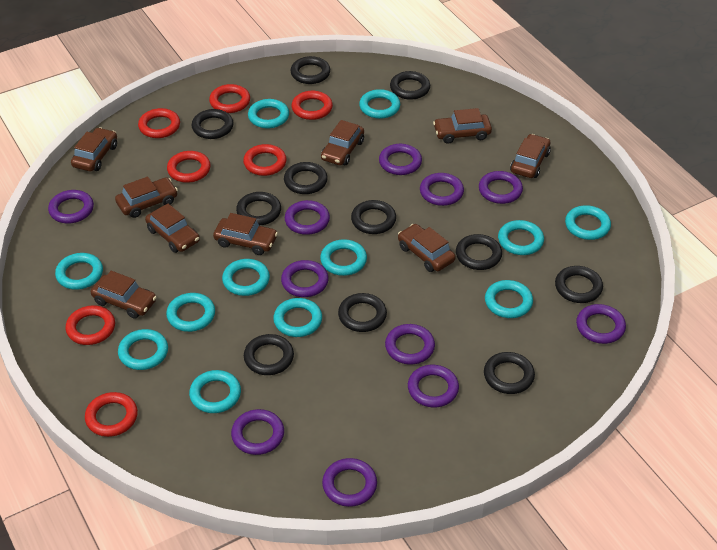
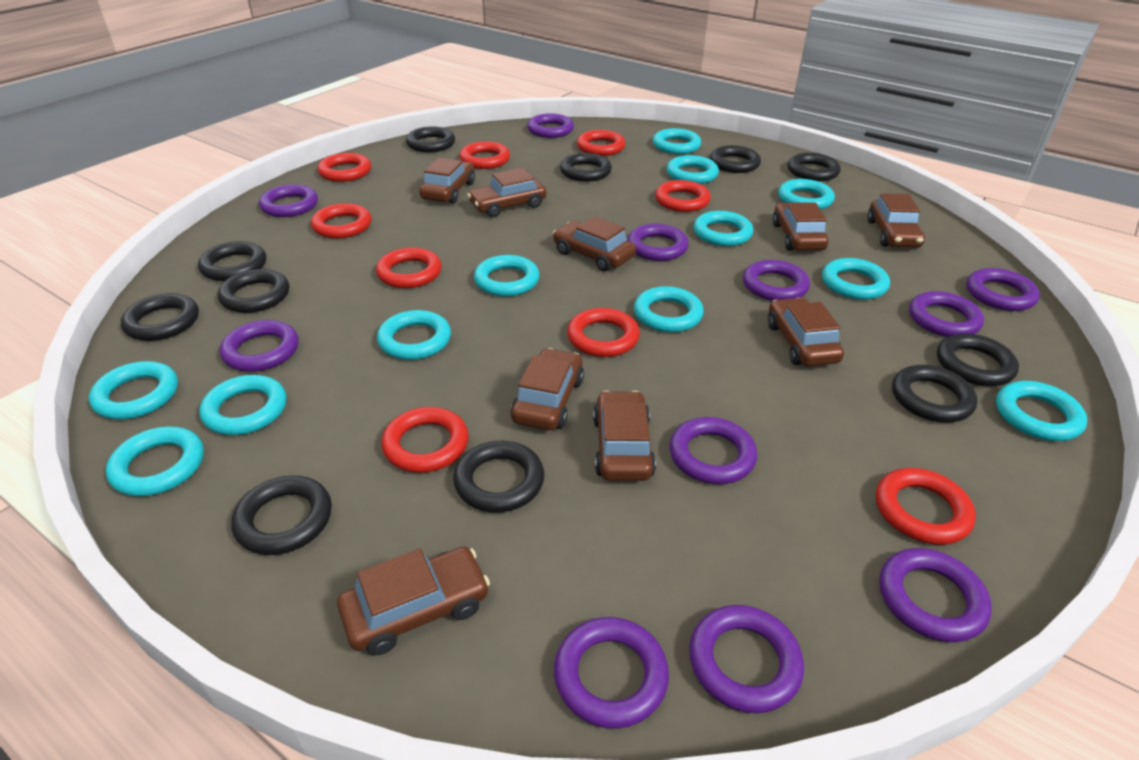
red ring: [65,305,115,345] [85,392,138,437] [138,108,180,138] [167,151,211,183] [209,84,250,113] [243,144,287,176] [292,91,333,120] = 7 -> [311,203,372,239] [318,153,371,182] [376,247,442,288] [381,407,469,473] [459,141,510,169] [567,308,640,357] [577,130,625,156] [655,180,711,212] [876,468,976,545] = 9

